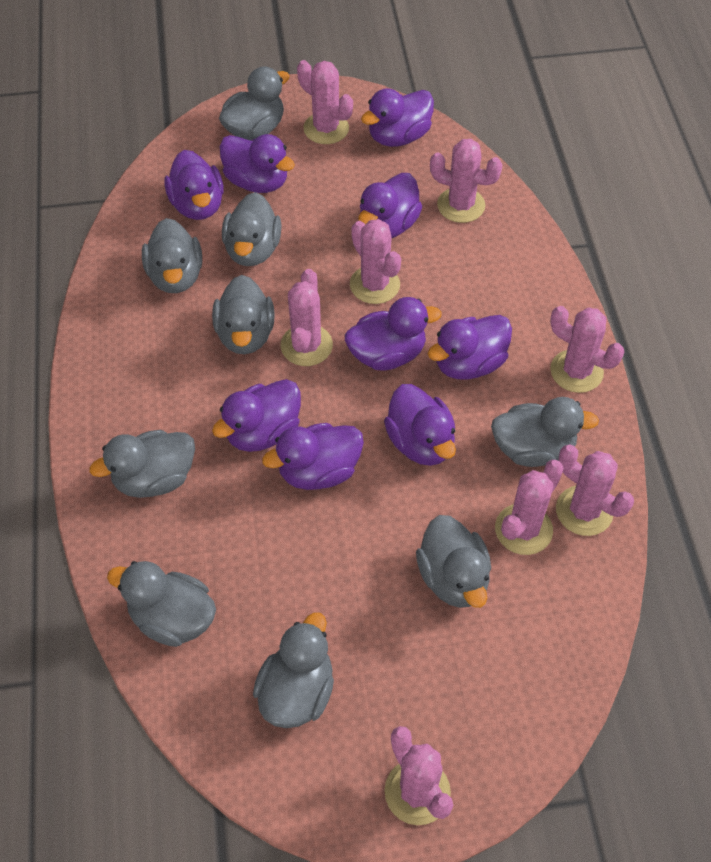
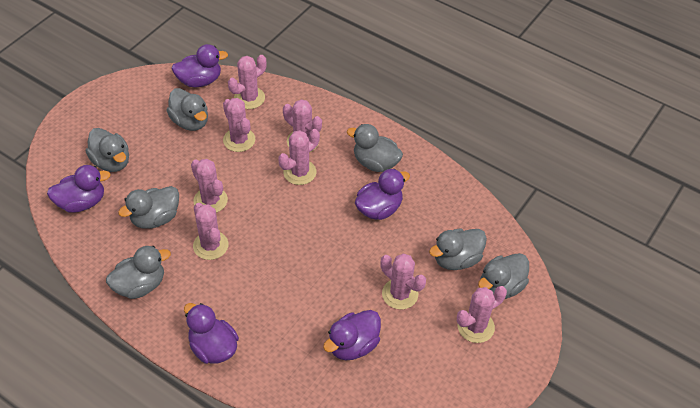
grey duck: [90,430,195,498] [107,561,216,647] [142,218,202,293] [212,275,275,354] [219,67,290,141] [222,192,282,266] [253,612,334,728] [416,515,491,608] [491,397,599,467] = 9 -> [86,128,129,172] [106,246,171,299] [118,186,179,229] [166,88,208,131] [347,124,403,172] [429,228,487,270] [478,253,529,299] = 7
purple duck: [164,150,224,220] [212,379,301,452] [220,134,295,193] [262,423,364,490] [345,297,442,370] [358,173,422,238] [361,88,434,147] [384,384,456,466] [428,315,512,380] = 9 -> [47,165,111,213] [172,44,228,87] [184,303,239,364] [323,310,381,360] [355,169,410,220] = 5

